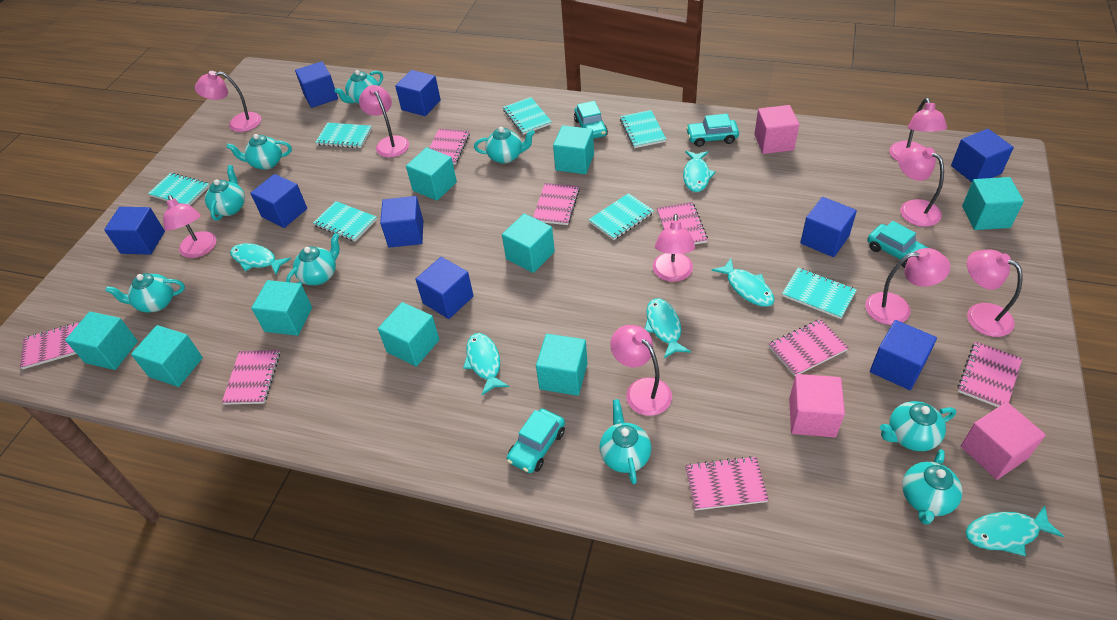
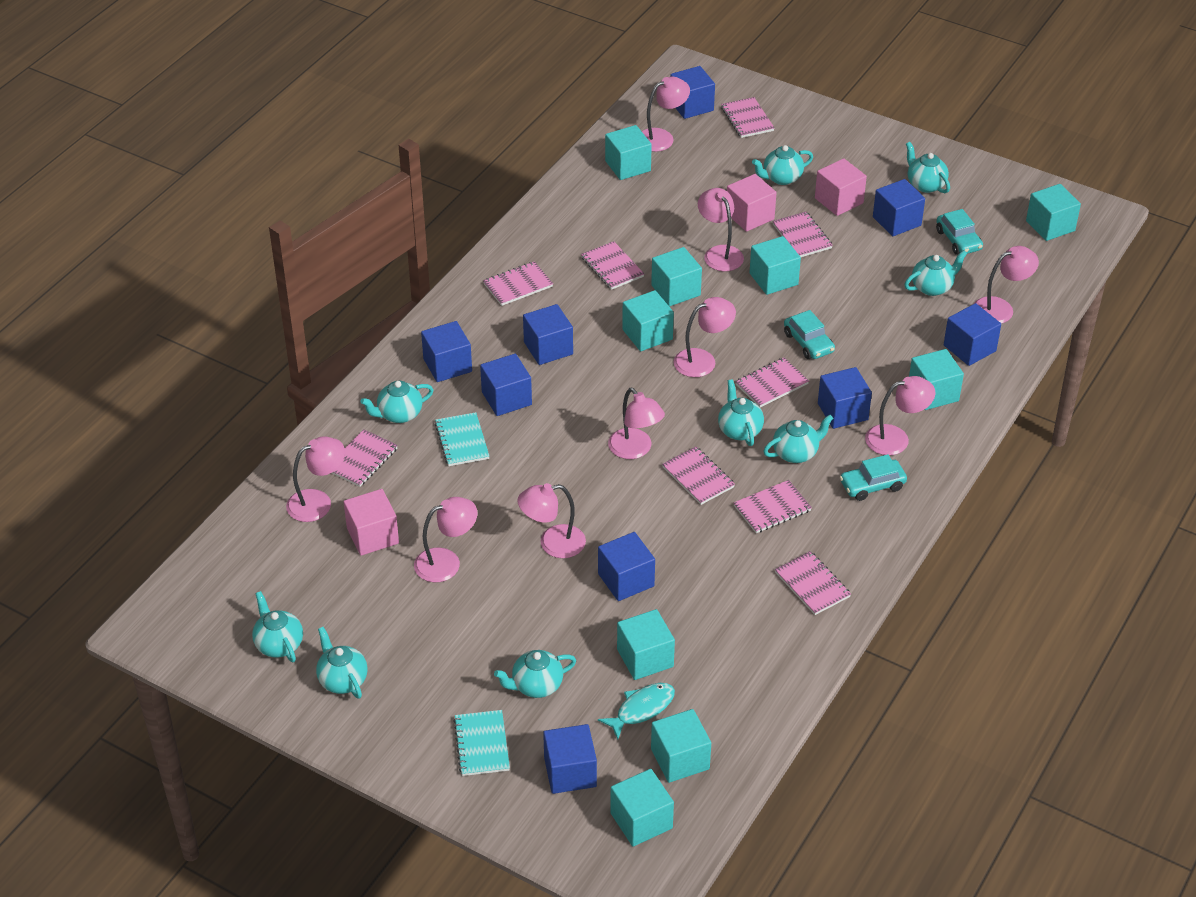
pink notebook: [20,321,81,369] [222,350,280,405] [429,128,470,165] [533,183,580,225] [657,202,708,244] [685,456,769,510] [769,319,849,376] [957,342,1022,407] = 8 -> [332,429,398,487] [483,261,553,306] [581,241,644,290] [662,446,735,505] [721,97,774,138] [734,480,812,533] [735,358,809,407] [772,212,833,257] [775,551,851,615] = 9
turquoise car: [507,409,565,473] [574,101,608,139] [686,114,739,147] [867,221,929,268] = 4 -> [784,310,835,359] [840,454,907,501] [936,209,983,255] = 3
turquoise fish: [230,243,291,275] [463,333,509,395] [645,298,691,358] [683,151,716,192] [712,258,774,307] [966,506,1064,556] = 6 -> [598,683,675,740] = 1
turquoise notebook: [148,173,210,205] [313,201,377,241] [315,123,372,148] [503,97,552,135] [589,193,654,240] [620,110,666,148] [782,268,857,319] = 7 -> [435,412,489,466] [453,710,510,776] = 2

